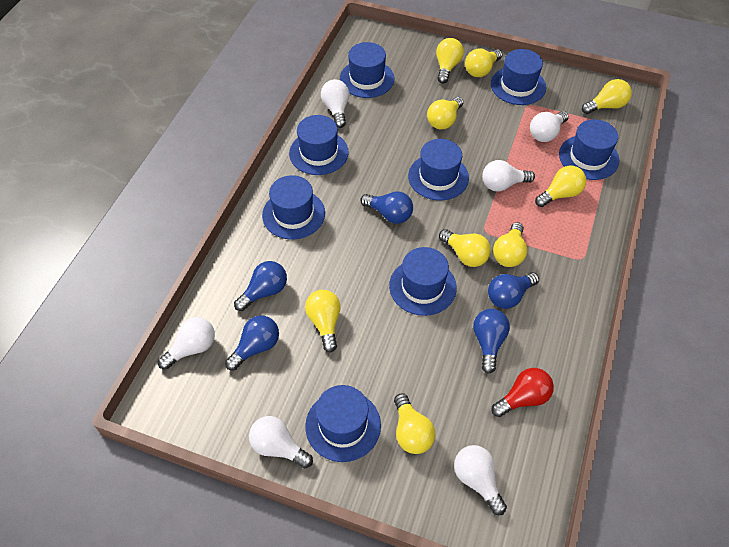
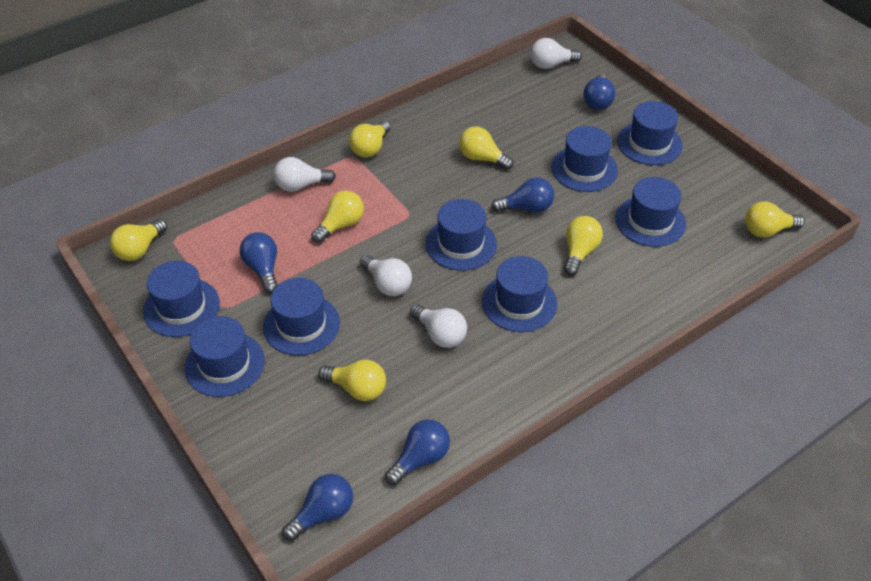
red light bulb: [491,368,554,417] = 1 -> none = 0
white light bulb: [158,317,215,370] [249,416,313,469] [321,79,349,128] [454,445,507,515] [482,160,535,192] [530,111,569,142] = 6 -> [274,157,336,192] [360,255,412,296] [410,304,467,348] [530,38,582,69] = 4
yellow light bulb: [305,290,341,352] [394,393,435,454] [427,97,463,130] [436,38,464,84] [439,229,491,267] [465,49,502,77] [493,222,527,267] [535,166,586,207] [582,79,632,114] = 9 -> [110,219,167,261] [311,191,364,243] [318,360,386,401] [349,121,391,157] [459,126,514,170] [564,216,603,276] [745,202,805,238] = 7

